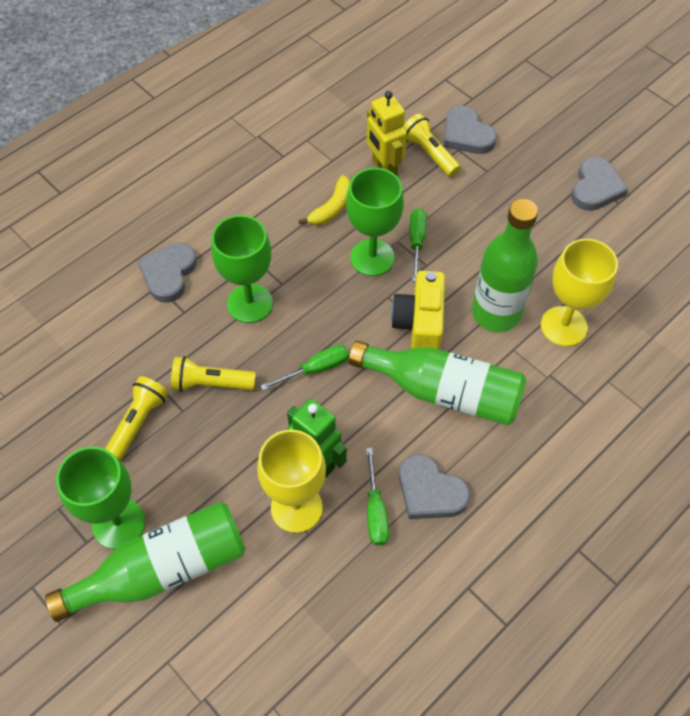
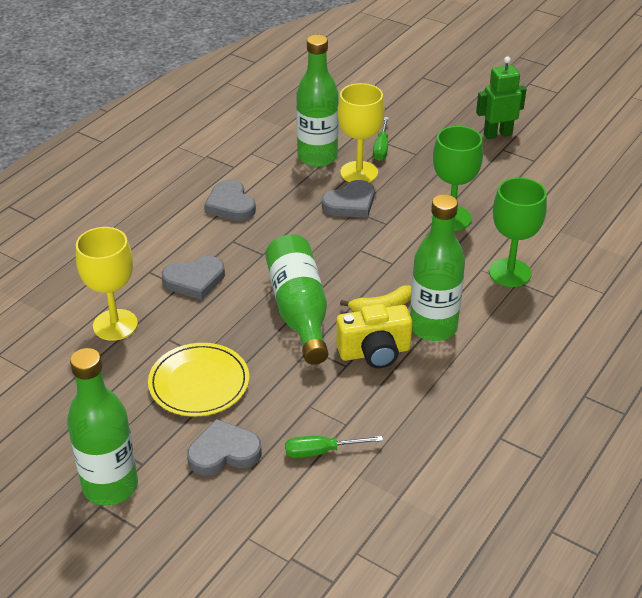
green bottle: [45,502,246,622] [348,340,527,425] [472,199,538,332] = 3 -> [67,348,138,506] [265,234,328,365] [296,35,339,167] [410,194,465,341] = 4
green goblet: [56,446,145,549] [211,215,273,323] [346,168,404,276] = 3 -> [432,126,483,231] [489,177,547,287] = 2
green screwdriver: [261,345,349,390] [366,448,389,546] [410,208,427,282] = 3 -> [285,436,383,458] [373,117,389,161] = 2
yellow flashlight: [105,376,168,460] [171,356,256,392] [403,114,461,177] = 3 -> none = 0
yellow plate: none = 0 -> [148,343,249,416] = 1
yellow robot: [367,91,407,176] = 1 -> none = 0

